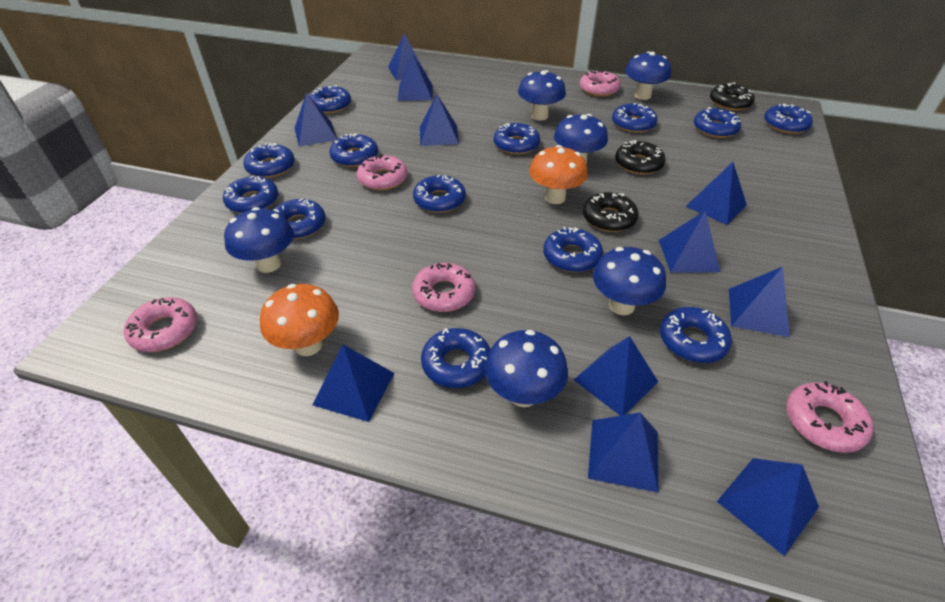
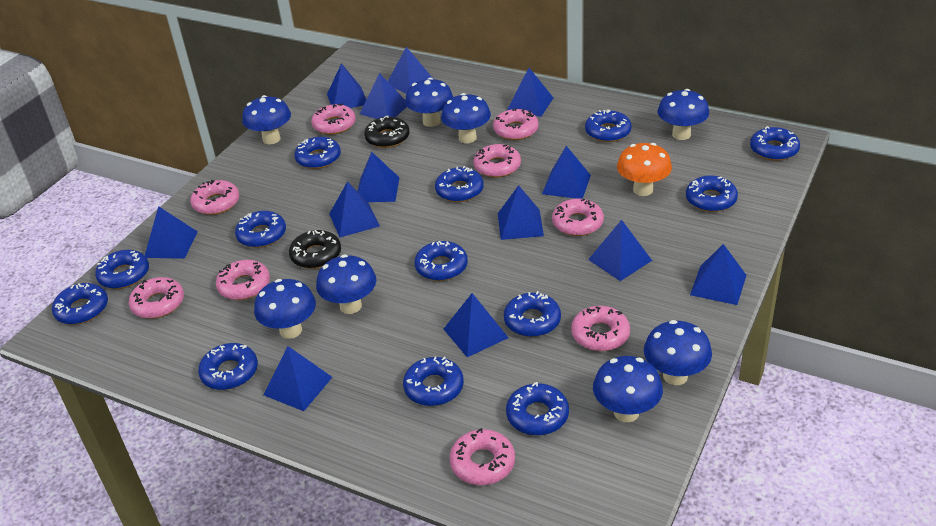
black donut: [583,192,639,232] [615,140,666,174] [710,83,755,111] = 3 -> [289,230,341,269] [364,115,410,148] = 2
blue mushroom: [224,207,294,273] [484,330,568,407] [518,70,566,121] [554,114,608,164] [593,247,666,315] [625,52,671,100] = 6 -> [242,95,291,144] [254,279,316,339] [316,255,376,314] [405,78,453,127] [441,93,491,143] [593,356,663,422] [644,320,712,385] [658,89,709,140] = 8
blue pyramid: [294,92,337,147] [313,345,394,422] [388,34,427,80] [398,53,433,101] [420,94,459,146] [574,336,658,416] [588,413,658,492] [659,211,720,273] [685,162,747,225] [717,458,819,556] [729,267,790,337] = 11 -> [145,206,198,259] [264,346,332,411] [327,63,366,108] [329,181,380,237] [357,152,400,202] [360,73,407,119] [388,47,432,93] [444,293,508,357] [498,185,544,240] [507,68,553,117] [542,146,591,199] [588,220,652,281] [690,244,746,305] = 13
orange mushroom: [260,284,339,356] [529,145,588,204] = 2 -> [617,143,672,196] = 1
pink donut: [124,297,197,352] [357,154,408,190] [412,263,475,312] [580,70,621,96] [786,381,873,453] = 5 -> [129,277,184,319] [190,180,239,215] [216,260,270,300] [311,103,356,135] [450,428,515,485] [473,144,521,178] [493,108,539,140] [552,199,604,236] [571,306,630,351] = 9

